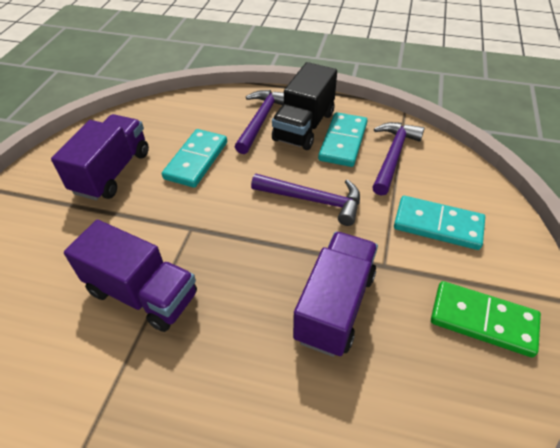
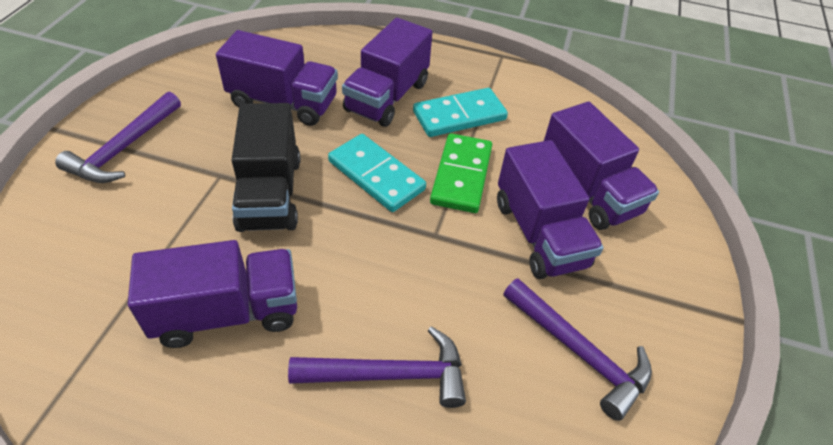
purple truck: [51,114,149,200] [64,220,197,332] [293,232,378,357] = 3 -> [128,240,297,348] [216,30,338,126] [342,18,432,127] [497,140,604,279] [544,102,659,230] = 5
turquoise domino: [162,129,227,188] [318,112,368,167] [394,196,485,250] = 3 -> [328,134,426,212] [413,88,508,137] = 2

